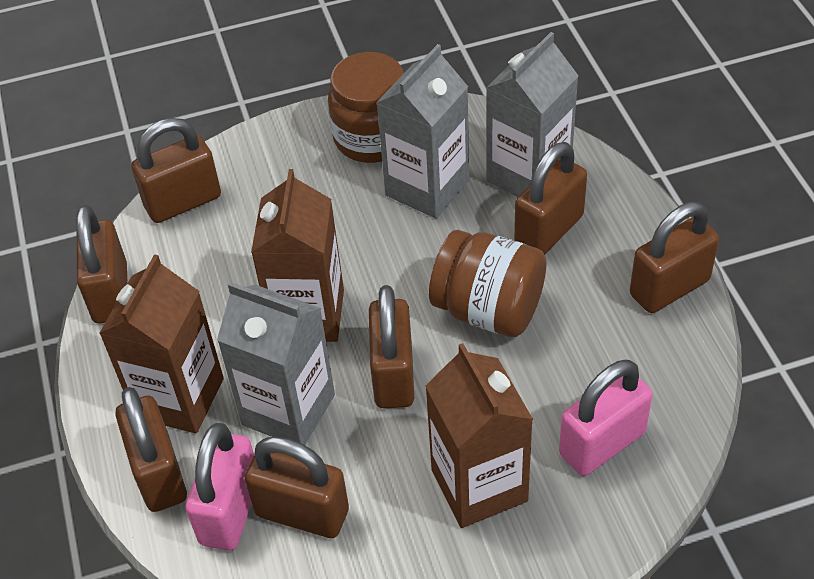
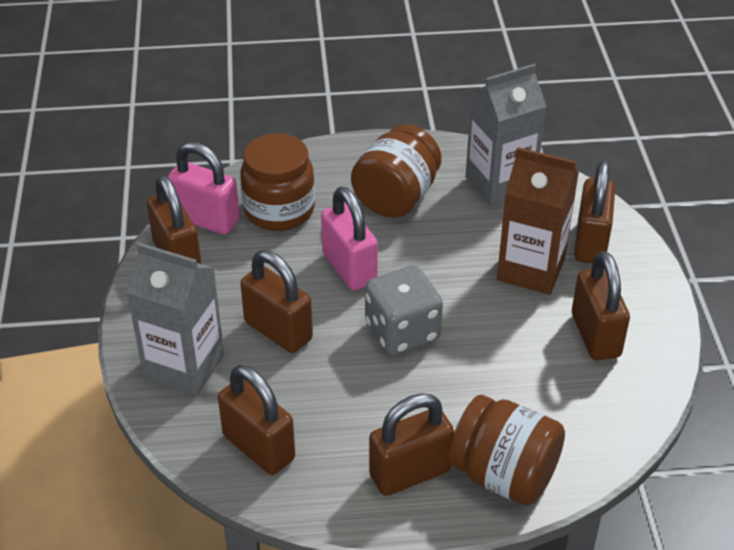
brown carton: [99,254,224,434] [251,169,344,342] [425,343,533,528] = 3 -> [497,147,579,295] = 1
brown jar: [328,52,404,163] [429,230,547,337] = 2 -> [240,133,315,231] [351,124,441,218] [448,395,565,505] = 3
brown padlock: [76,205,128,323] [115,387,187,512] [131,118,221,223] [245,436,349,538] [369,285,414,408] [514,142,587,255] [630,202,719,313] = 7 -> [147,175,201,264] [218,365,295,475] [240,250,313,353] [369,393,454,496] [572,251,630,361] [574,161,615,263] = 6
grey carton: [217,282,335,445] [376,44,469,219] [486,32,579,197] = 3 -> [126,242,224,397] [465,64,547,207] = 2
grey dice: none = 0 -> [365,265,443,356] = 1

